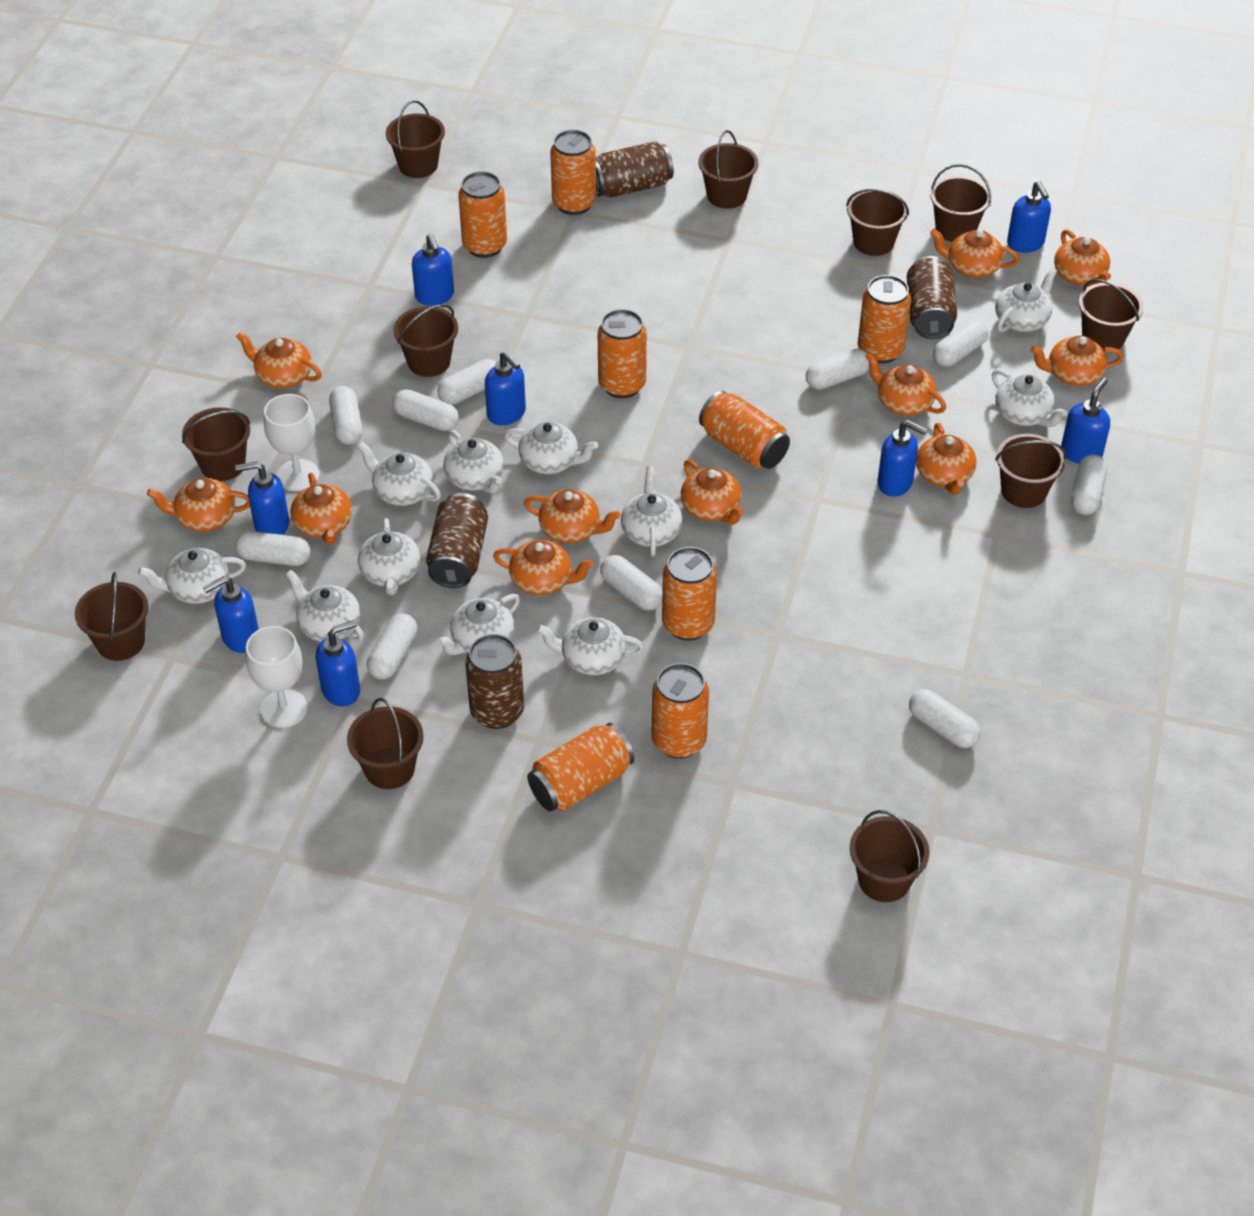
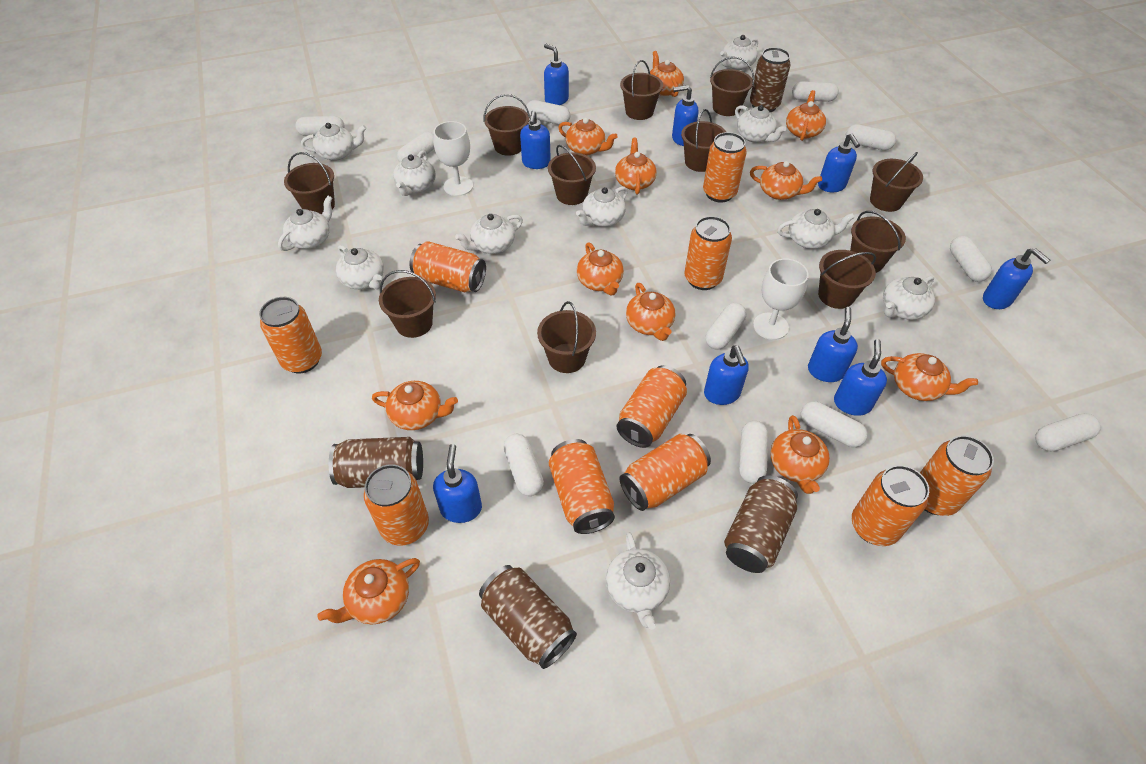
blue soap dispenser: [203,576,259,653] [235,461,289,535] [316,620,360,707] [412,234,454,306] [485,351,526,425] [877,420,928,497] [1007,181,1051,253] [1061,378,1110,464] = 8 -> [433,444,482,523] [520,111,551,169] [544,44,569,105] [672,85,698,146] [704,345,749,405] [808,307,858,382] [818,133,860,192] [834,339,887,416] [983,248,1050,309] = 9
orange can: [458,171,507,258] [527,723,634,811] [550,130,596,215] [598,309,647,398] [652,663,709,759] [662,547,717,640] [699,391,790,469] [858,275,911,364] = 8 -> [259,297,322,373] [364,464,429,546] [409,241,486,293] [549,439,615,534] [617,365,687,448] [619,434,711,511] [684,216,732,290] [703,132,747,203] [852,465,929,546] [920,435,994,516] = 10
white capsule: [235,531,311,566] [329,386,363,445] [367,613,417,680] [393,389,459,431] [438,359,496,405] [600,555,662,611] [806,348,869,390] [909,689,981,748] [933,319,989,367] [1071,454,1107,515] = 10 -> [295,116,345,136] [397,132,434,162] [504,434,544,496] [526,100,570,125] [705,303,747,350] [739,421,768,484] [792,81,839,102] [801,401,868,447] [846,124,896,150] [950,236,992,282] [1035,413,1101,451] = 11

